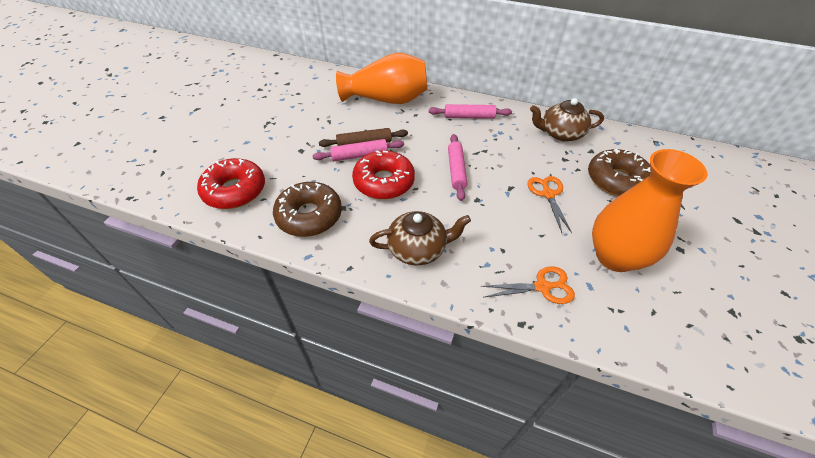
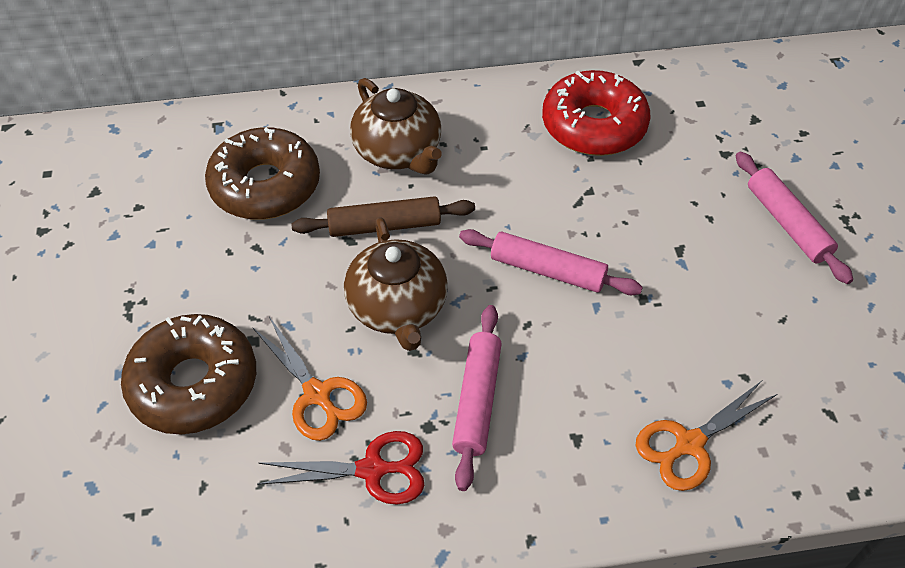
orange vase: [336,53,428,104] [592,149,708,272] = 2 -> none = 0
red donut: [197,158,265,209] [352,150,415,199] = 2 -> [542,70,651,156] = 1
red scissors: none = 0 -> [257,431,425,505] = 1

